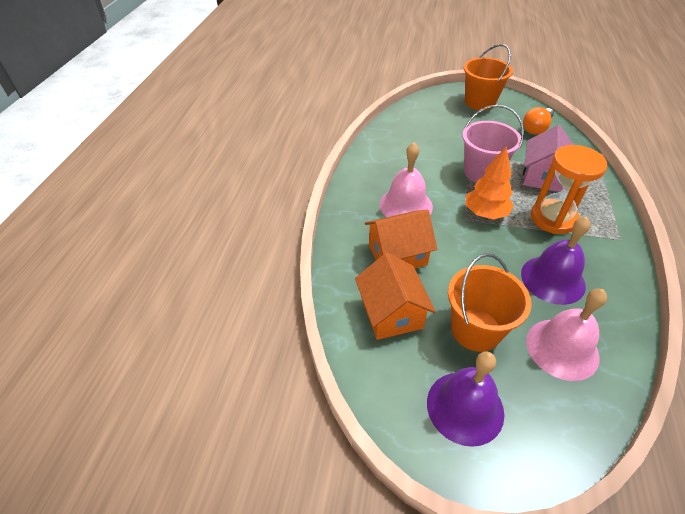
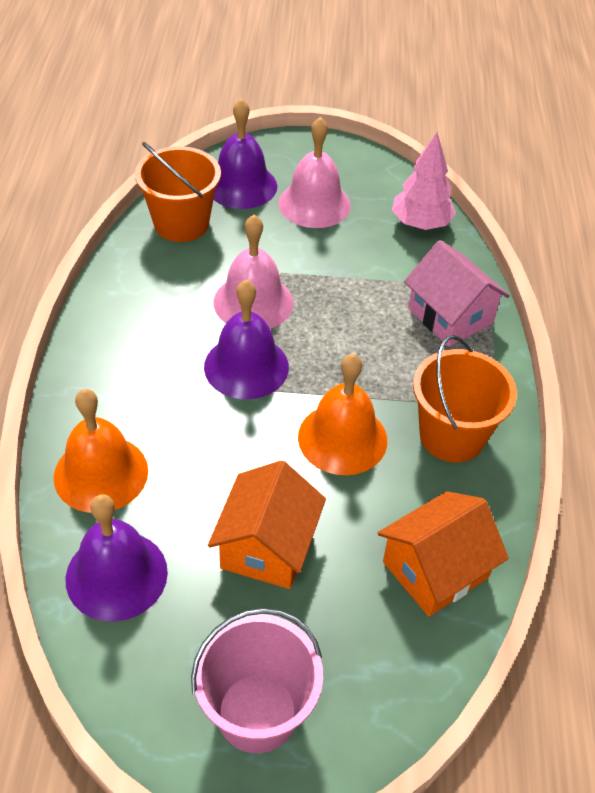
orange bell: none = 0 -> [54,389,148,513] [298,354,387,475] = 2
orange hourglass: [531,145,607,234] = 1 -> none = 0
orange light bulb: [523,107,554,135] = 1 -> none = 0
orange tree: [466,146,514,219] = 1 -> none = 0
pink tree: none = 0 -> [392,132,456,230] = 1
purple bell: [427,351,504,447] [521,216,591,305] = 2 -> [66,494,168,622] [204,280,289,399] [213,98,277,209] = 3

